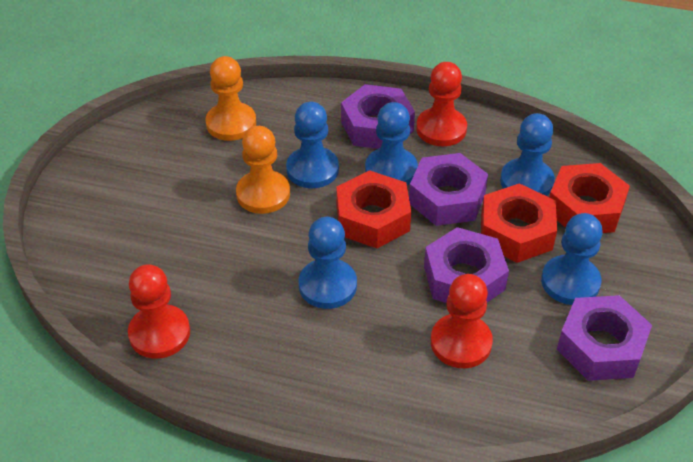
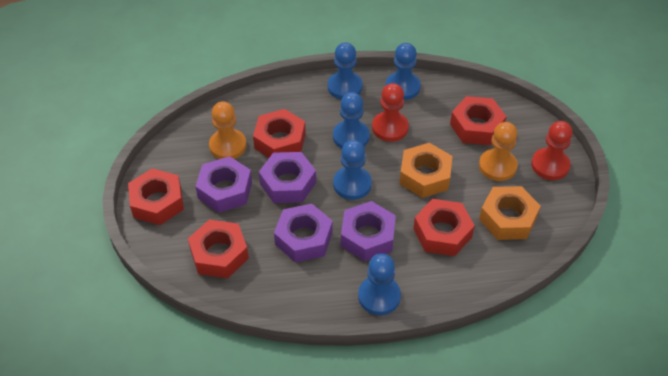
orange nut: none = 0 -> [399,143,452,198] [479,186,541,240] = 2
red nut: [336,170,411,248] [481,183,557,263] [549,163,630,233] = 3 -> [128,168,184,225] [188,219,249,278] [253,109,306,158] [413,199,475,256] [450,96,507,145] = 5
red pawn: [128,264,190,359] [416,62,467,146] [431,274,493,368] = 3 -> [372,83,409,142] [531,121,573,180] = 2

